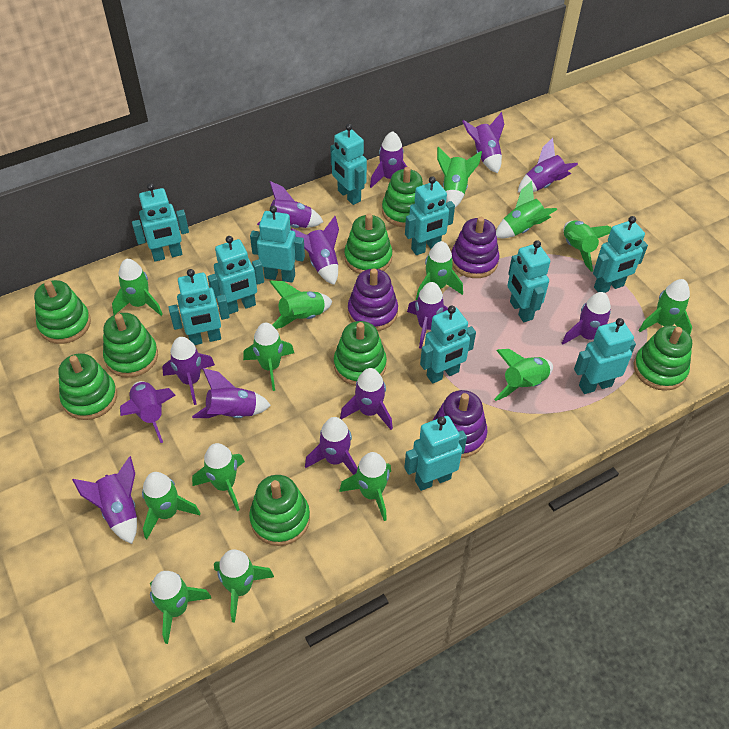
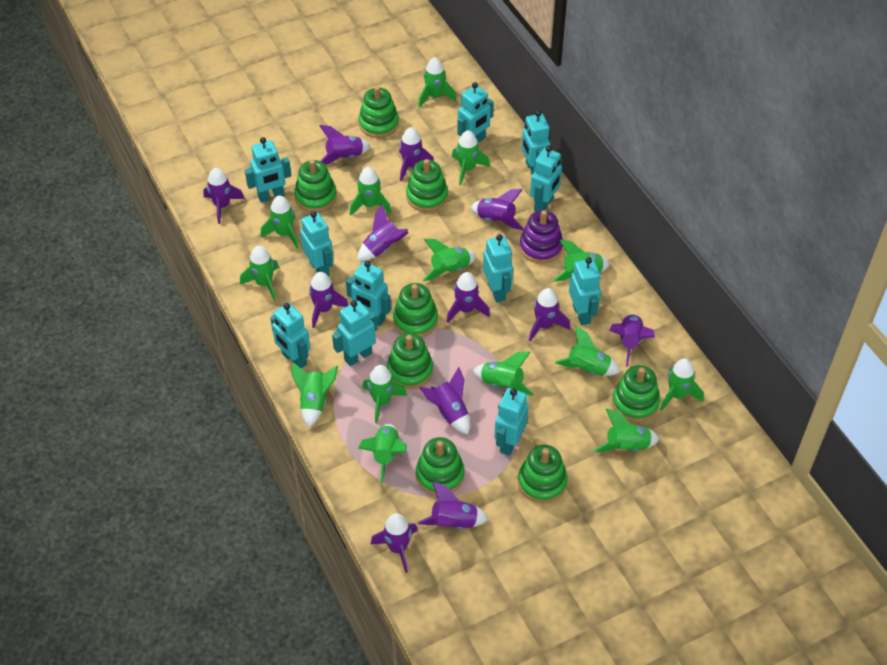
purple rocket: [72,456,137,544] [120,381,176,443] [162,337,215,405] [192,368,271,418] [257,181,323,228] [291,216,339,285] [305,417,358,475] [340,368,393,430] [370,131,407,188] [407,282,448,348] [462,112,504,173] [518,138,578,193] [562,292,611,345] = 13 -> [203,168,245,224] [309,272,348,328] [319,125,371,164] [357,205,408,261] [370,513,418,573] [399,127,434,181] [418,482,489,529] [420,367,470,434] [446,272,490,323] [471,189,524,230] [529,288,570,342] [609,314,655,367] = 12
purple stacking toy: [348,268,398,331] [433,390,487,458] [451,217,500,278] = 3 -> [520,210,563,264] = 1

